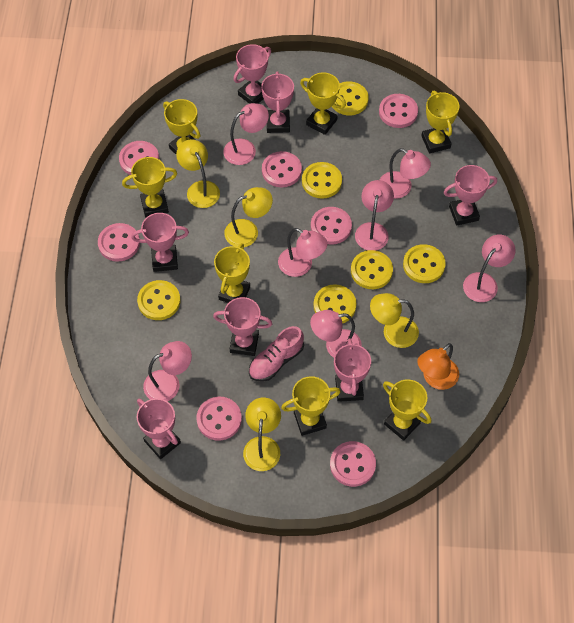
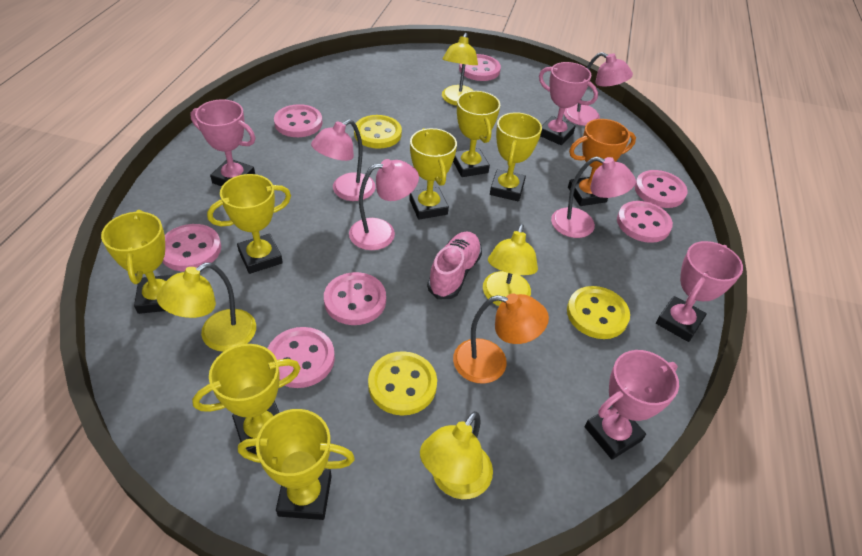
orange trophy: none = 0 -> [568,119,636,206] = 1
pink lamp: [143,341,192,401] [223,103,269,165] [278,228,328,277] [310,310,362,358] [355,180,394,251] [380,148,431,199] [463,235,516,302] = 7 -> [311,119,376,201] [349,159,419,250] [551,157,636,238] [564,52,633,126] = 4
pink trophy: [131,213,189,272] [137,398,181,459] [213,297,272,356] [233,44,271,104] [261,71,294,133] [334,338,371,402] [444,165,497,226] = 7 -> [190,99,255,186] [539,62,598,145] [585,350,679,460] [656,241,743,342] = 4
yellow button: [137,280,180,320] [302,162,342,199] [314,284,357,324] [332,81,369,115] [351,250,393,289] [403,244,446,283] = 6 -> [354,115,402,149] [368,351,437,416] [567,286,630,339] = 3

